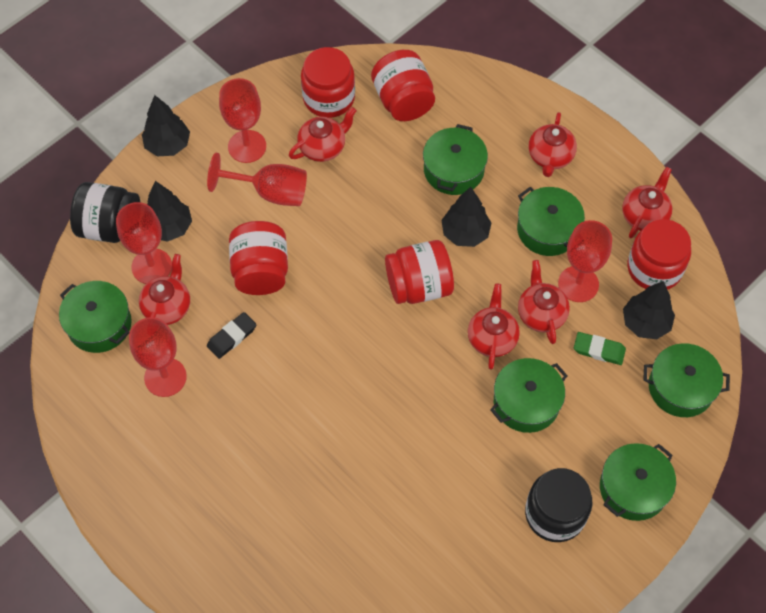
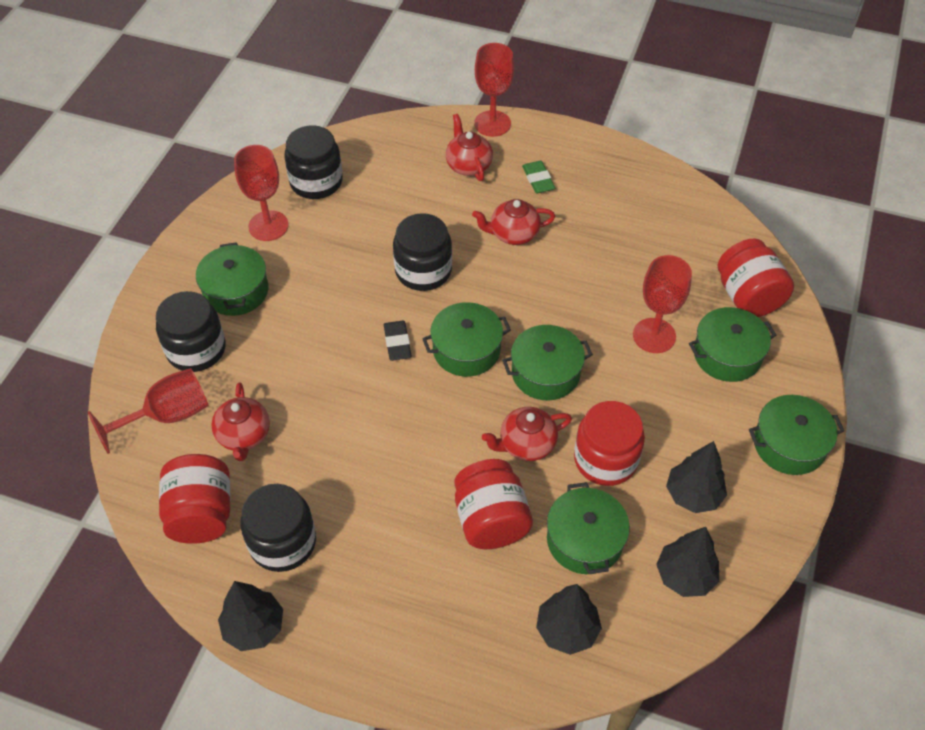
black jar: [70,182,140,243] [525,468,592,542] = 2 -> [156,291,226,372] [240,484,316,572] [284,125,343,199] [393,213,452,291] = 4
red goblet: [116,202,172,284] [129,317,187,397] [207,153,307,206] [219,78,266,163] [558,220,612,302] = 5 -> [88,368,209,454] [234,145,289,241] [474,43,514,137] [633,255,692,353] = 4
red jar: [229,221,288,295] [301,47,355,118] [371,50,435,121] [385,240,454,304] [628,219,691,290] = 5 -> [159,454,230,544] [454,459,533,549] [574,401,645,486] [718,238,794,317] = 4
red teapot: [139,254,190,325] [289,107,357,162] [468,284,520,370] [518,260,570,344] [529,112,577,177] [622,167,672,238] = 6 -> [211,382,270,461] [446,114,493,181] [472,199,555,245] [482,407,572,461] = 4

